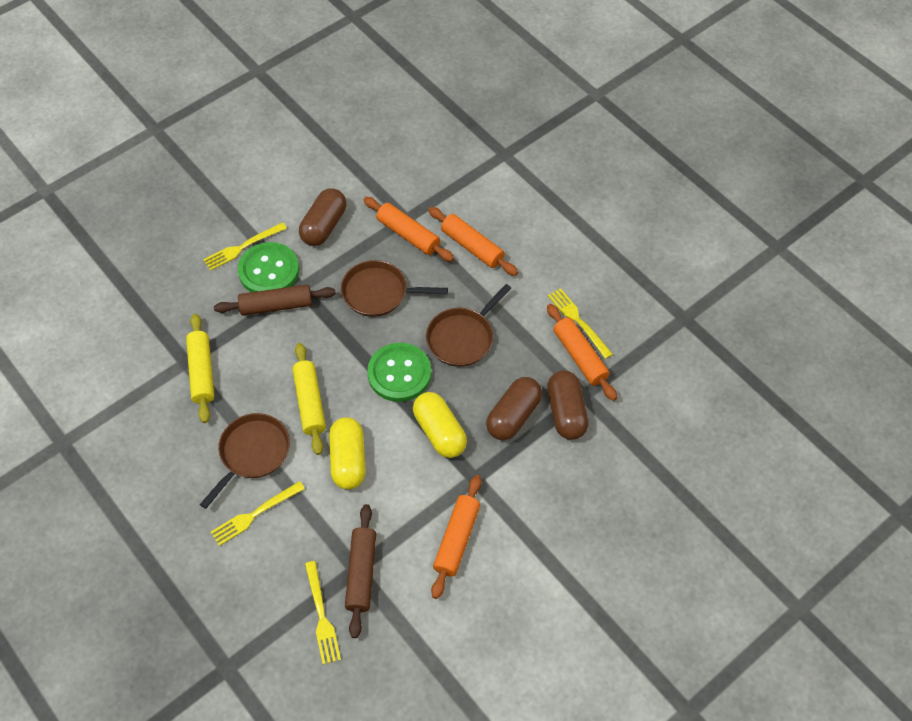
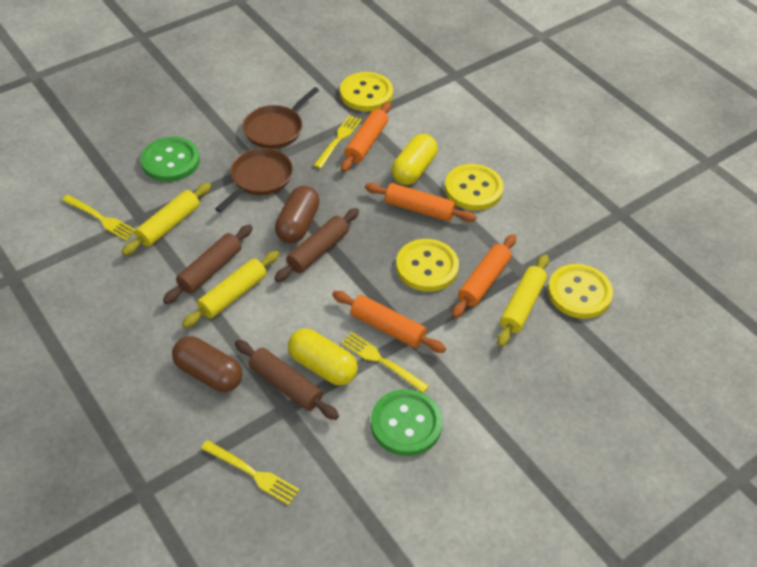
brown capsule: [299,188,346,246] [486,377,542,440] [547,370,589,440] = 3 -> [172,336,242,392] [275,186,320,243] = 2
brown pan: [200,413,290,509] [341,260,448,317] [426,284,511,367] = 3 -> [215,148,293,212] [243,87,319,149] = 2
brown rolling pin: [214,285,336,315] [345,504,376,638] = 2 -> [163,225,253,304] [235,340,339,420] [274,208,359,282] = 3
yellow button: none = 0 -> [340,72,393,111] [396,239,459,292] [445,164,503,210] [548,264,613,319] = 4
yellow rolling pin: [186,314,214,423] [292,343,326,455] = 2 -> [122,182,211,256] [182,250,280,328] [497,254,549,347] = 3

